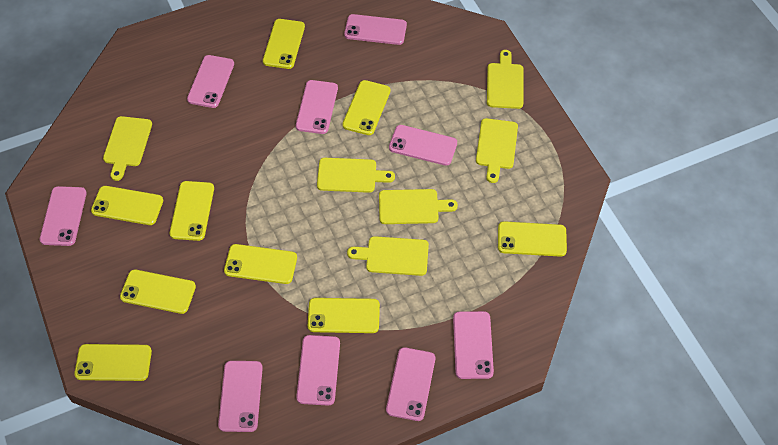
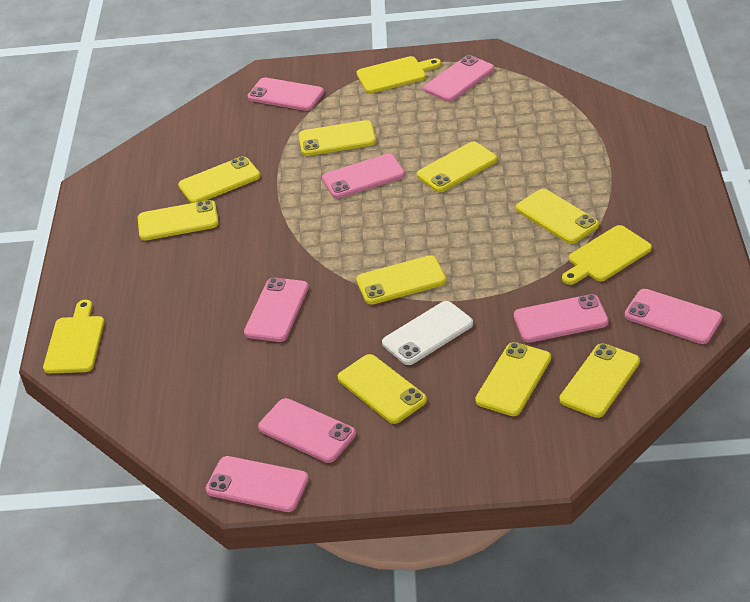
pink phone: [40,186,87,246] [187,55,234,108] [218,361,263,432] [296,80,338,134] [296,335,340,406] [344,14,407,45] [386,347,435,421] [389,125,457,166] [453,311,494,379] = 9 -> [206,456,309,512] [244,277,309,342] [247,77,324,111] [258,398,356,463] [322,154,405,199] [424,55,494,102] [514,294,609,343] [625,289,722,344] = 8
white phone: none = 0 -> [382,301,473,365] = 1
yellow cutting board: [103,116,152,181] [317,158,395,193] [347,236,429,276] [379,189,458,224] [476,118,518,183] [487,50,523,109] = 6 -> [43,300,105,373] [357,56,441,93] [562,225,652,285] = 3

